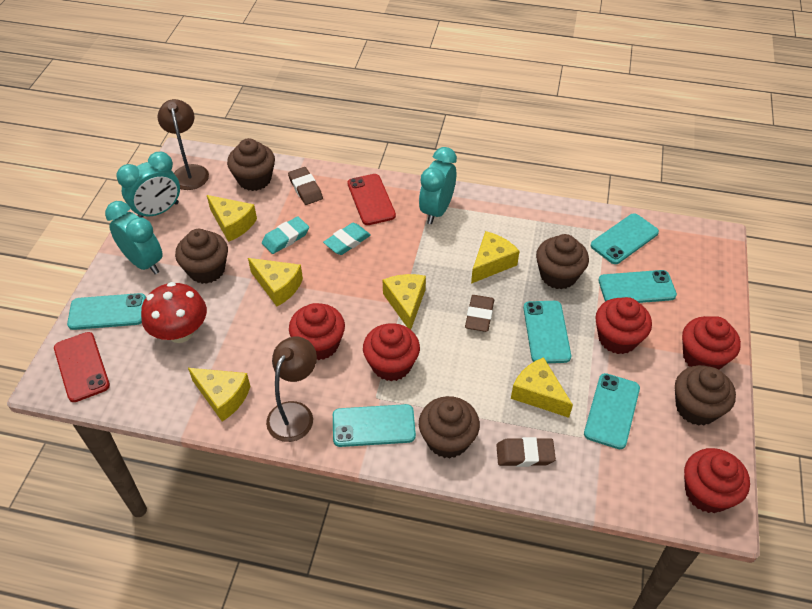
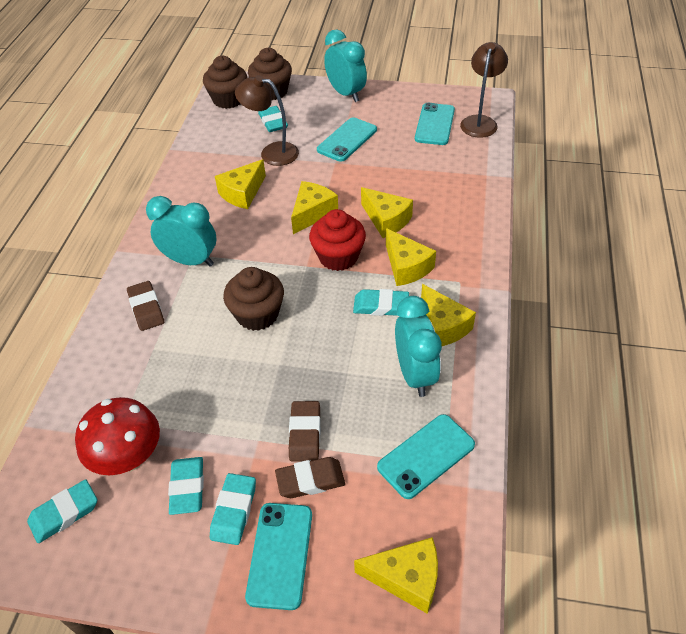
brown cupcake: [175,229,228,284] [227,138,275,191] [419,396,480,459] [536,234,589,289] [675,365,736,426] = 5 -> [203,56,247,109] [223,267,284,331] [248,48,292,100] = 3
red cupcake: [289,303,345,360] [363,323,420,381] [595,297,652,354] [682,316,741,370] [684,448,750,513] = 5 -> [309,209,366,271] = 1
red phone: [54,332,110,402] [348,174,396,225] = 2 -> none = 0
turquoise eraser: [262,216,309,254] [323,223,371,255] = 2 -> [27,479,98,543] [168,457,204,515] [210,473,256,545] [258,106,288,132] [353,289,409,316] = 5
turquoise phone: [67,293,146,330] [333,404,416,447] [523,301,571,363] [584,373,640,449] [591,213,659,264] [599,270,677,303] = 6 -> [245,503,312,610] [317,117,377,162] [377,414,475,499] [415,103,455,145] = 4

